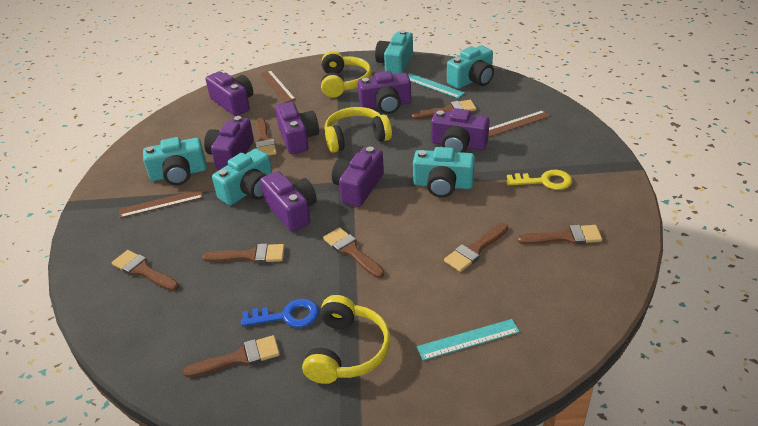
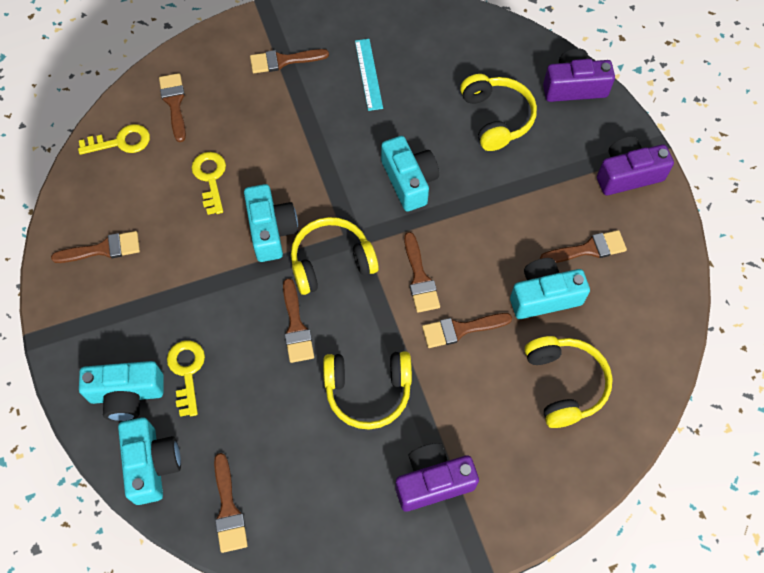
blue key: [241,299,319,328] = 1 -> none = 0
brown ruler: [119,189,203,218] [260,70,296,103] [489,110,551,137] = 3 -> none = 0
purple camera: [204,116,254,170] [206,71,253,116] [260,171,317,232] [275,102,319,154] [332,147,384,207] [358,71,411,114] [431,108,490,153] = 7 -> [395,443,479,512] [543,48,615,102] [597,136,674,195] = 3
turquoise ruler: [408,73,465,98] [417,319,520,360] = 2 -> [355,39,383,111] = 1
yellow headphones: [302,295,391,384] [321,51,372,98] [324,107,392,153] = 3 -> [291,217,379,295] [323,351,412,430] [460,74,537,151] [525,336,613,428] = 4
yellow key: [506,170,572,190] = 1 -> [78,124,150,155] [167,340,205,417] [192,152,226,215] = 3

